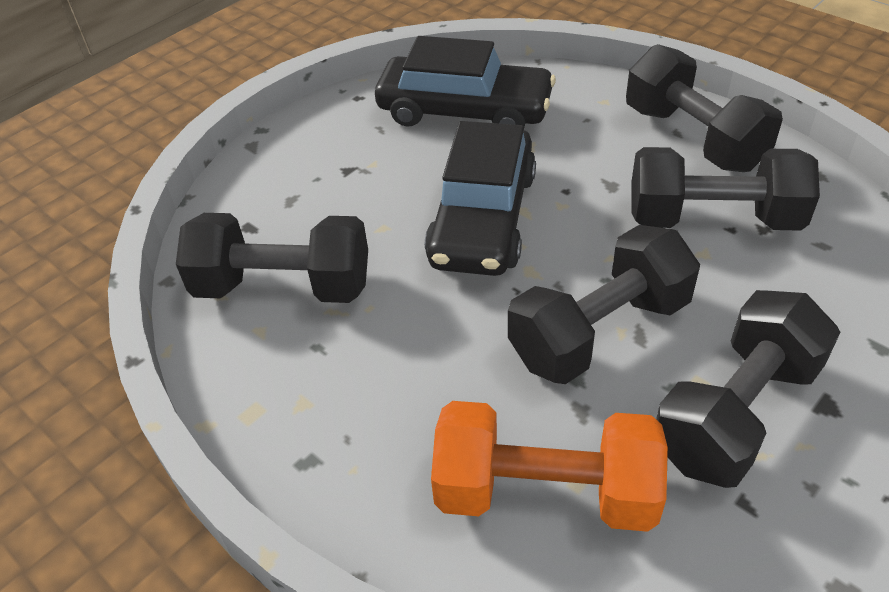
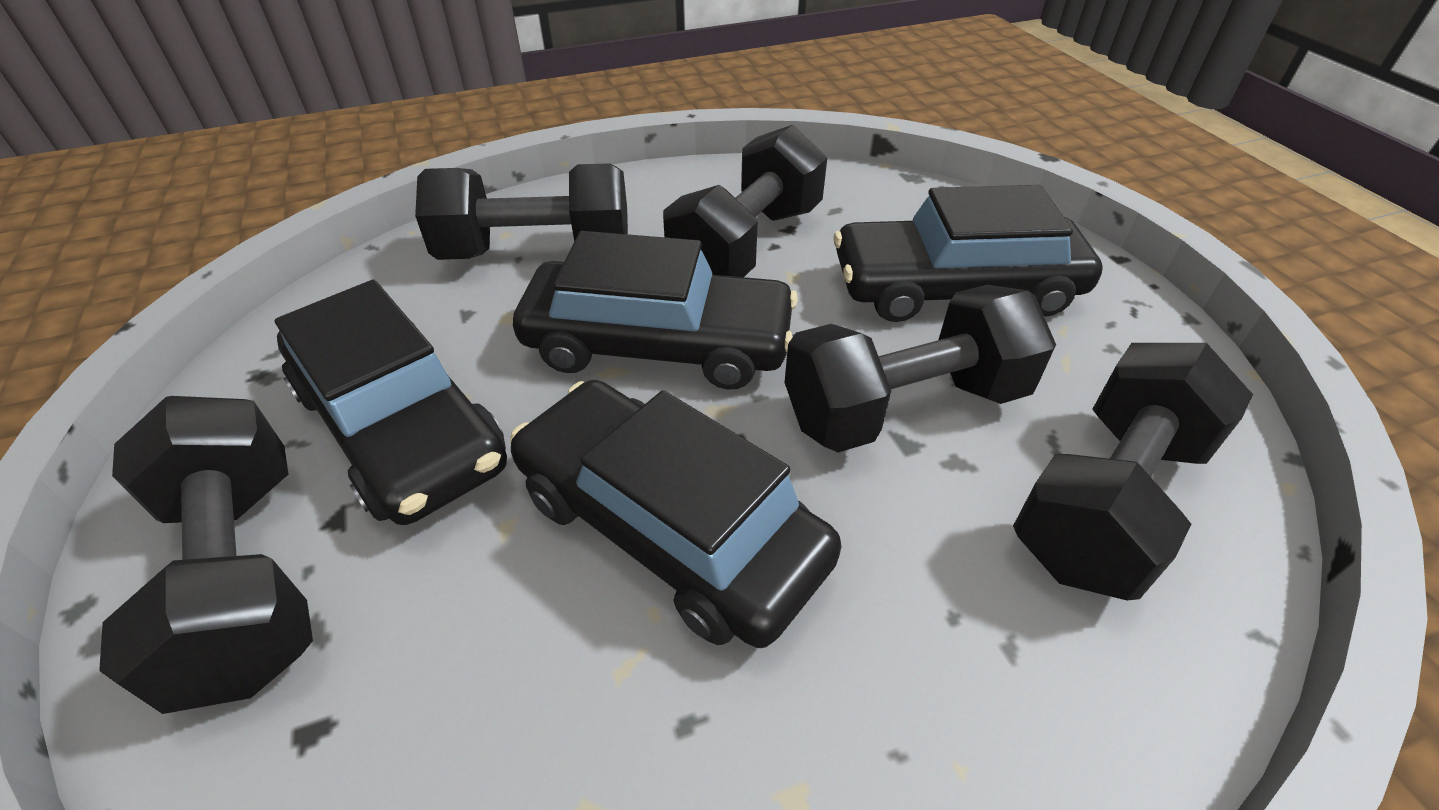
black car: [375,36,556,127] [425,121,536,276] = 2 -> [275,279,507,525] [510,380,841,648] [513,231,798,390] [834,185,1103,322] = 4
orange dumbbell: [431,401,668,532] = 1 -> none = 0

